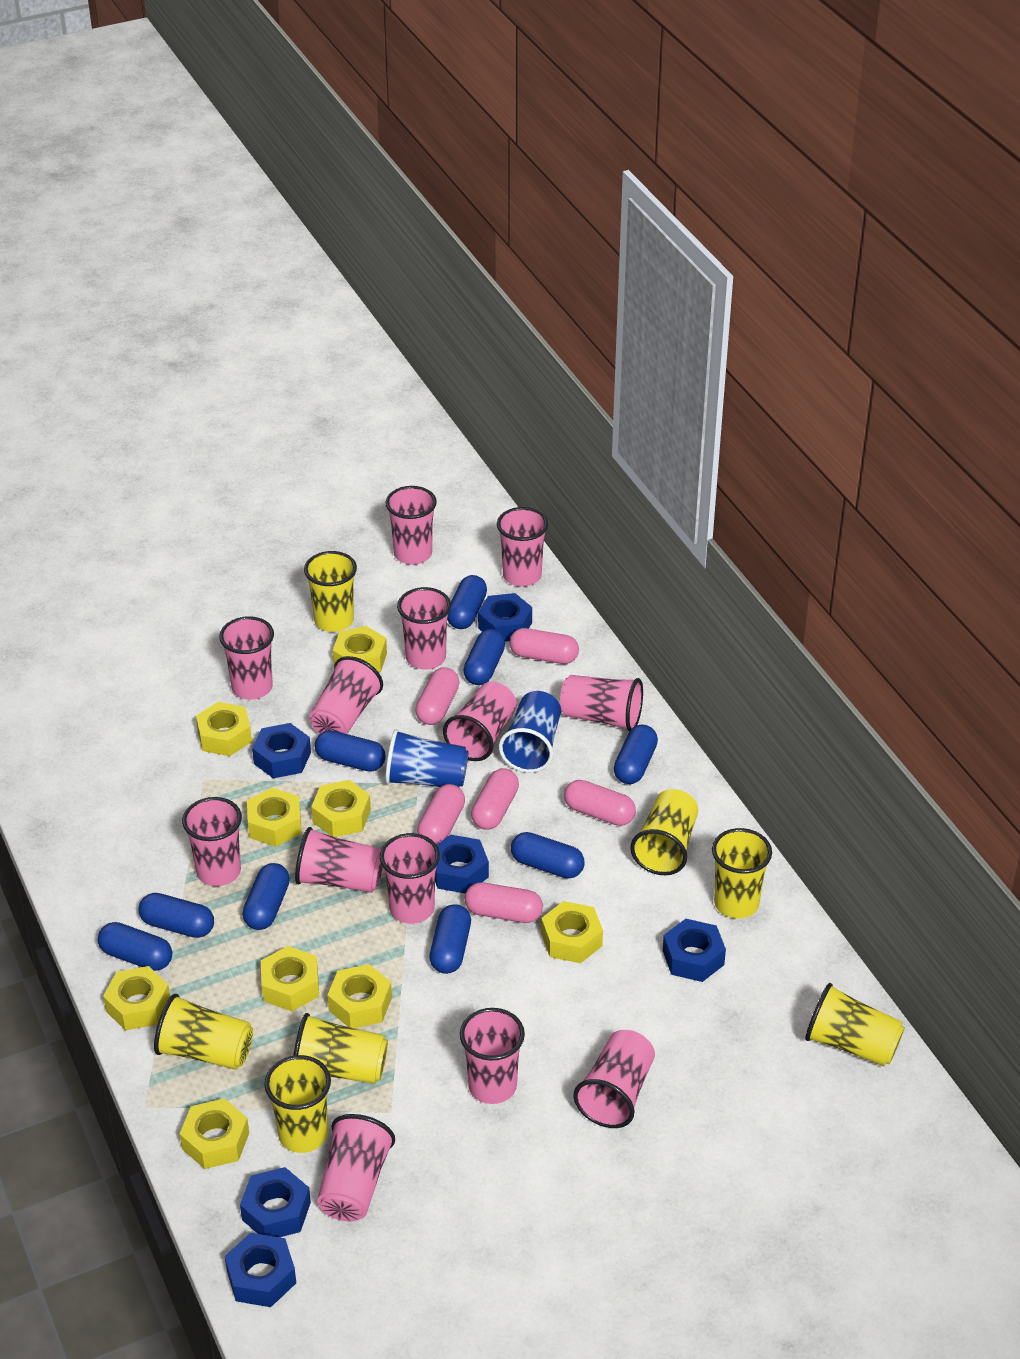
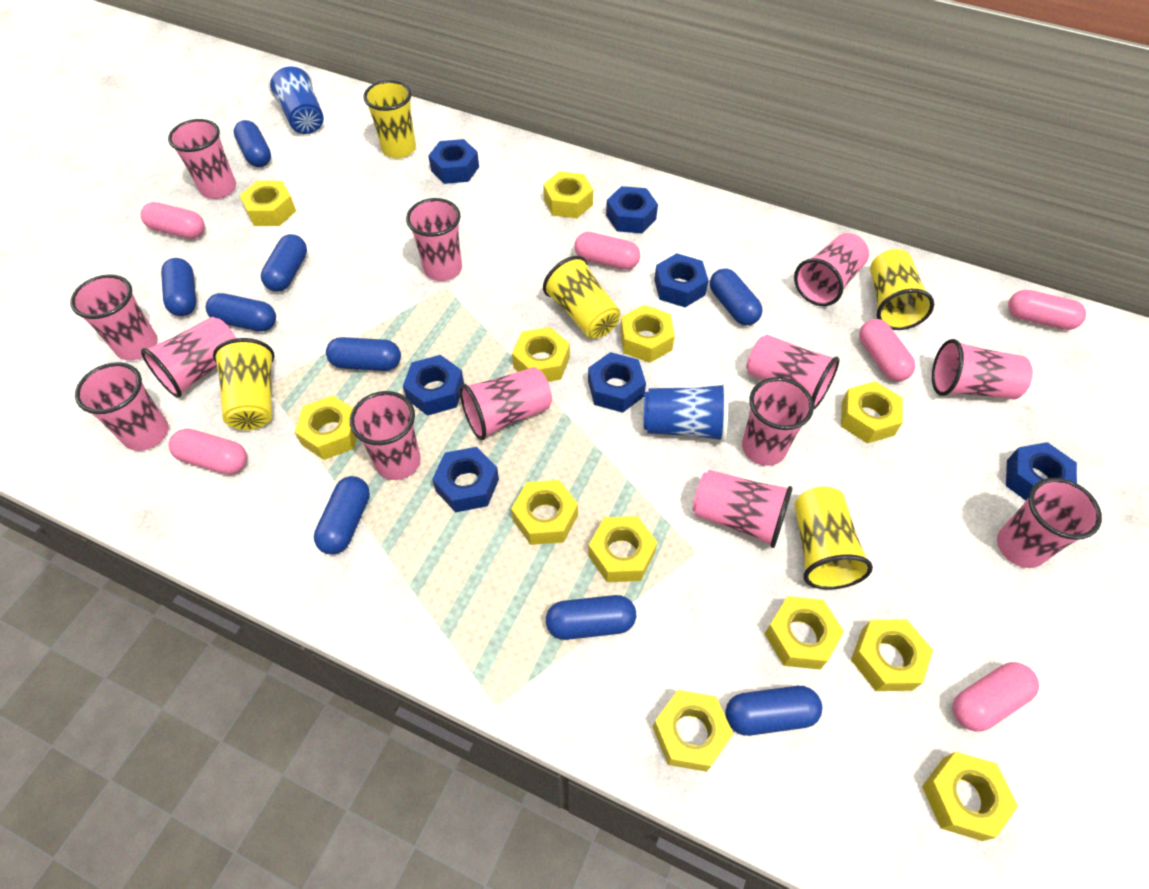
blue nut: [225,1233,296,1307] [240,1167,311,1237] [252,723,311,778] [435,835,489,894] [478,593,532,642] [663,919,726,982] = 6 -> [403,355,464,416] [428,139,479,184] [432,447,499,512] [588,352,646,413] [606,186,658,233] [654,253,709,307] [1006,442,1077,500] = 7
yellow cup: [154,994,253,1070] [265,1055,331,1153] [293,1013,388,1084] [304,551,357,632] [630,789,698,875] [712,828,772,918] [805,983,905,1066] = 7 -> [213,338,275,430] [363,80,416,158] [543,256,621,339] [795,487,873,590] [870,249,934,330] = 5
yellow nut: [103,966,170,1031] [180,1098,249,1169] [196,702,252,756] [247,788,302,847] [261,946,319,1011] [311,780,371,837] [327,964,392,1028] [333,626,387,672] [541,901,603,963] = 9 -> [239,181,296,226] [295,396,357,460] [511,480,578,545] [512,327,570,382] [543,171,593,218] [588,516,657,582] [620,305,675,363] [653,690,733,772] [764,596,844,669] [841,381,903,444] [851,619,933,691] [922,752,1018,841] = 12

